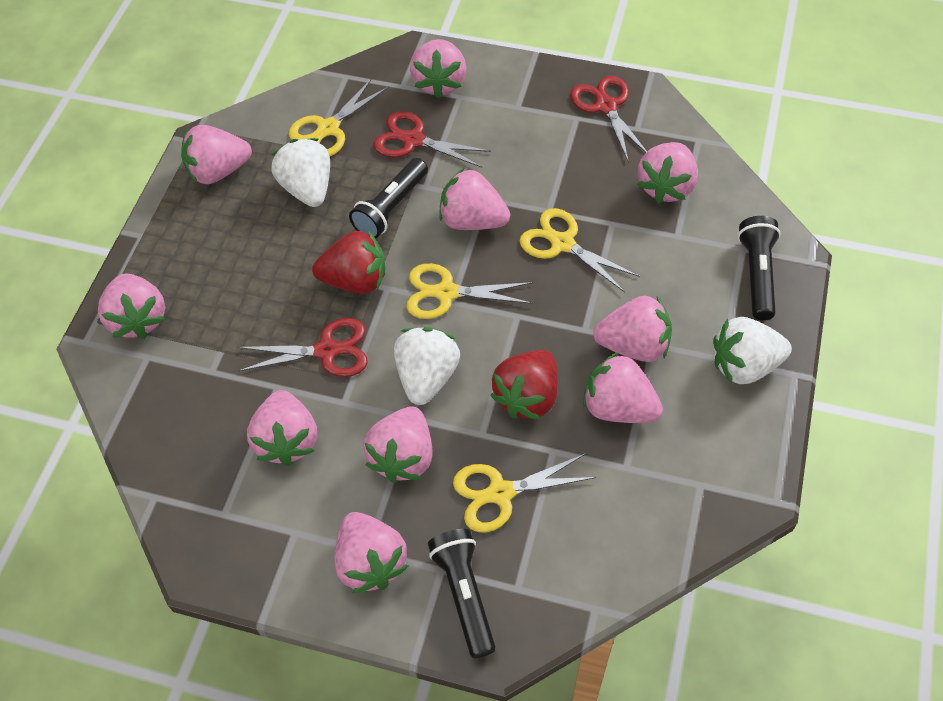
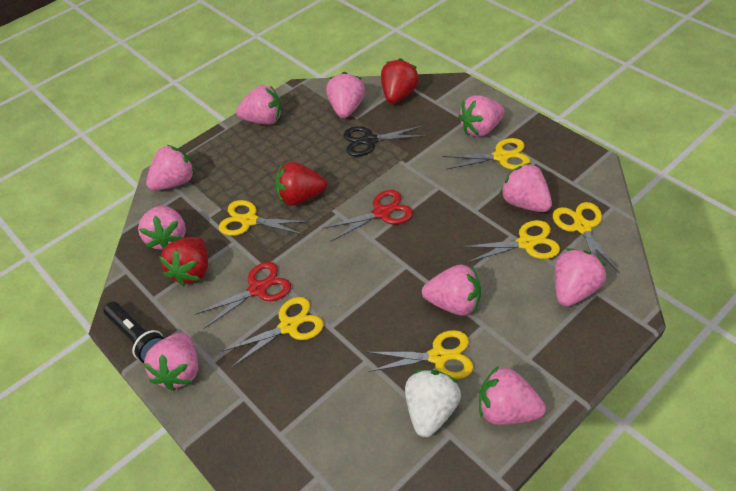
black flashlight: [349,158,428,239] [428,529,496,658] [738,216,781,320] = 3 -> [103,302,164,363] = 1
black scissors: none = 0 -> [343,126,425,157] = 1
red scissors: [238,318,368,377] [374,111,491,168] [570,76,647,163] = 3 -> [194,262,291,329] [322,190,413,242] = 2
red strawberry: [312,230,385,294] [490,350,558,420] = 2 -> [159,237,208,286] [275,162,327,206] [381,58,419,104] = 3
white strawberry: [272,138,330,207] [394,327,460,405] [713,317,792,384] = 3 -> [405,370,461,437] = 1
yellow scissors: [289,78,389,156] [406,263,533,319] [453,453,597,533] [520,208,640,292] = 4 -> [219,200,309,236] [222,297,324,367] [367,330,473,379] [443,138,531,170] [462,220,560,263] [553,202,620,273] = 6

